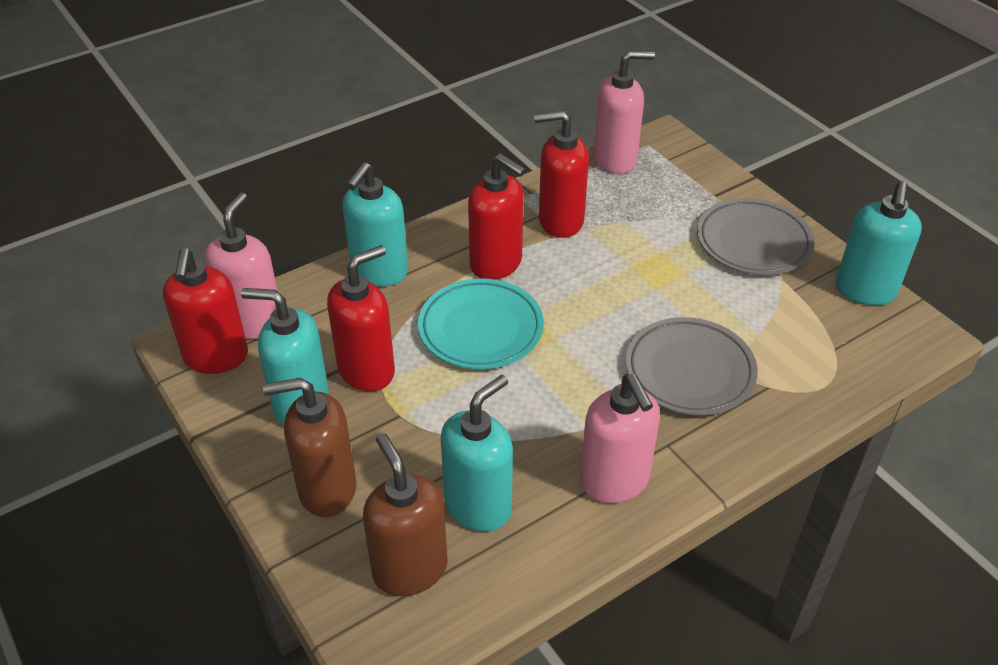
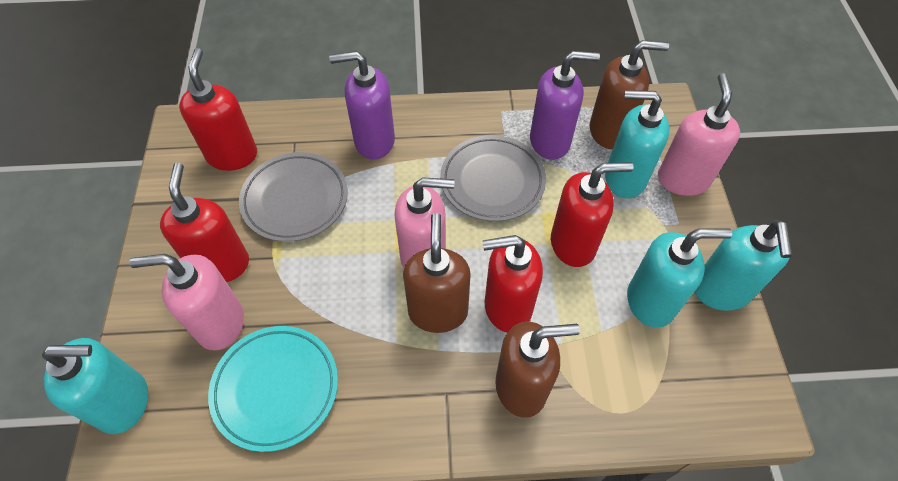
brown soap dispenser: [263,378,356,517] [363,433,448,596] = 2 -> [403,213,471,333] [495,322,580,418] [590,40,669,149] = 3
purple soap dispenser: none = 0 -> [329,51,395,160] [530,51,600,160] = 2

